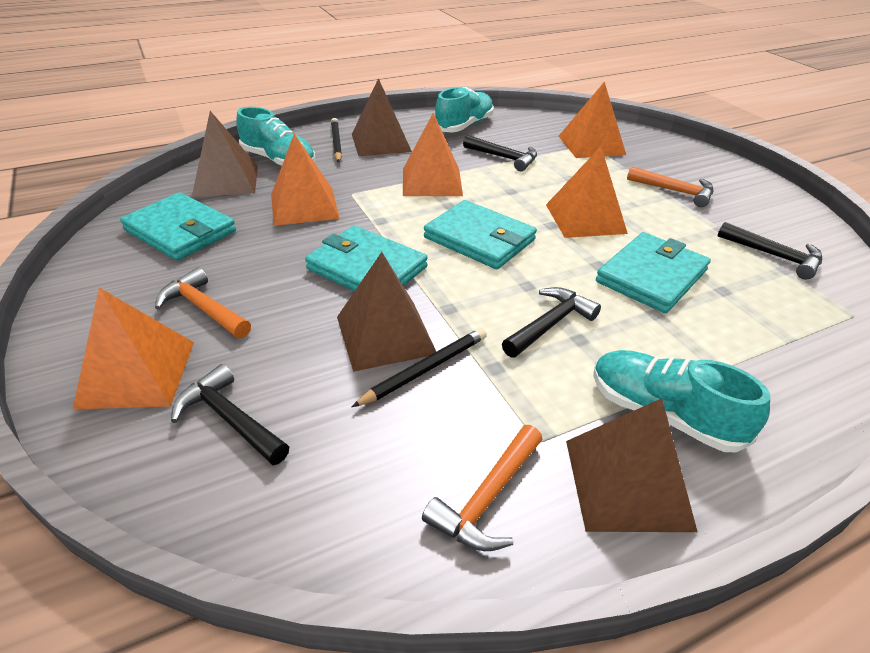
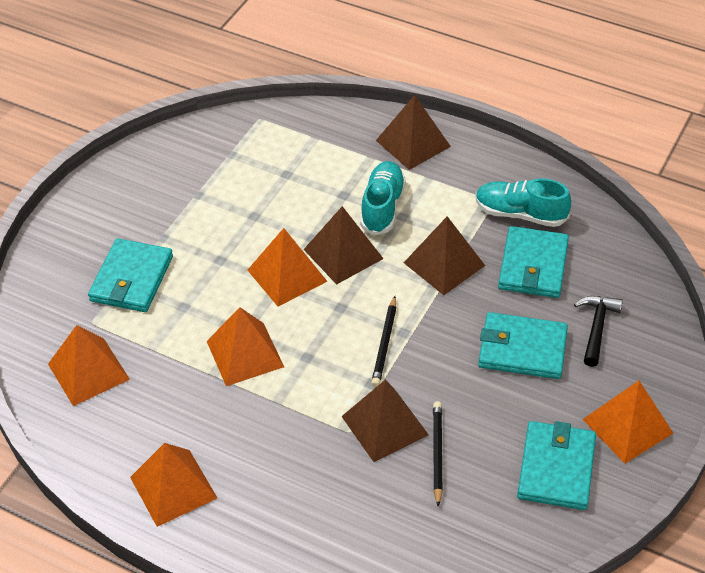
black hammer: [171,364,289,465] [463,135,537,171] [502,287,601,358] [717,222,822,279] = 4 -> [574,296,623,367] = 1
orange hammer: [155,267,251,338] [422,425,543,551] [627,166,713,207] = 3 -> none = 0
turquoise shoe: [236,107,315,166] [435,87,494,132] [593,350,770,452] = 3 -> [360,161,406,236] [476,178,571,227] = 2

